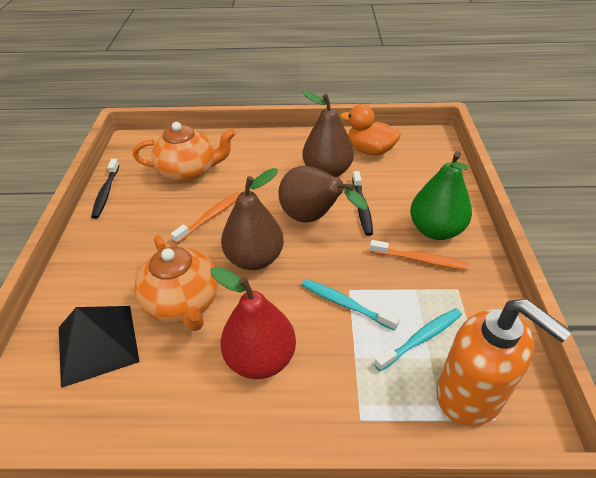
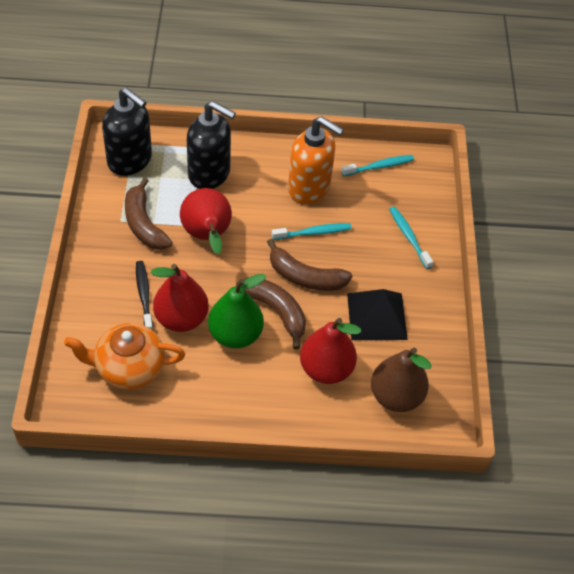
black soap dispenser: none = 0 -> [102,87,152,176] [187,101,236,189] = 2
black toothbrush: [91,159,119,219] [352,171,373,236] = 2 -> [136,261,153,330] = 1
brown banana: none = 0 -> [125,178,173,250] [236,277,306,350] [267,239,352,291] = 3
brown pear: [221,168,284,270] [278,166,368,223] [302,90,354,177] = 3 -> [371,348,432,412] = 1
orange duck: [340,104,401,156] = 1 -> none = 0
orange teapot: [133,122,236,182] [134,235,219,331] = 2 -> [64,323,185,389] = 1
orange toothbrush: [171,192,240,244] [370,240,469,270] = 2 -> none = 0
red pear: [210,267,296,379] = 1 -> [151,264,209,332] [180,188,232,255] [300,318,361,384] = 3
turquoise toothbrush: [302,279,400,331] [374,308,462,371] = 2 -> [271,223,351,240] [341,155,414,176] [389,207,433,269] = 3

